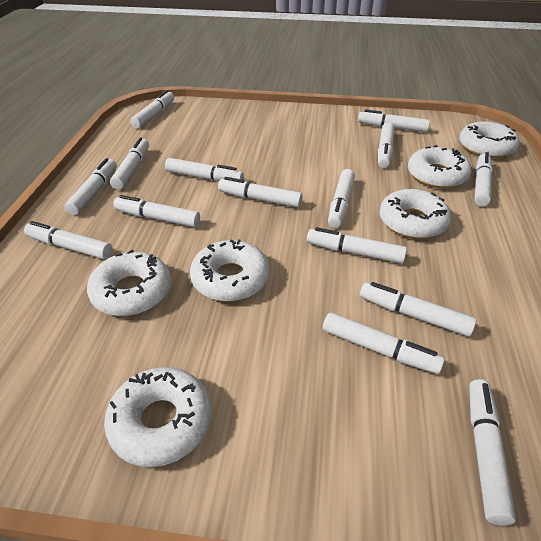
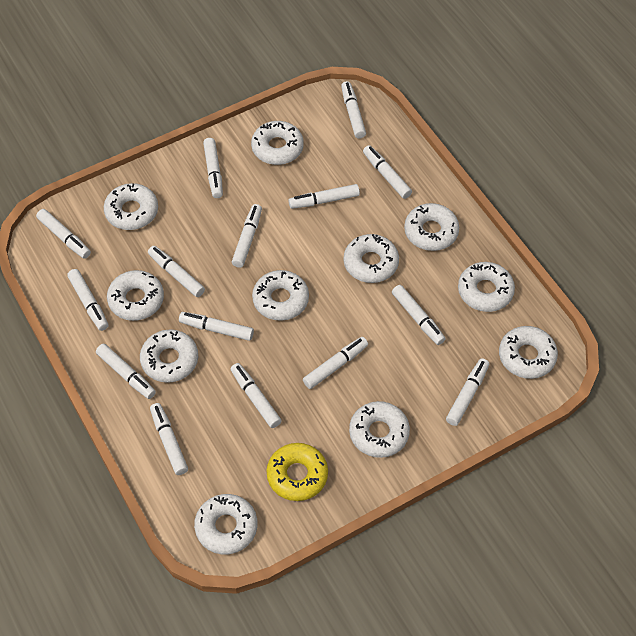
white donut: [87,250,171,316] [104,367,211,467] [190,239,269,302] [380,189,451,239] [408,145,471,189] [459,121,519,158] = 6 -> [104,183,158,230] [107,270,164,321] [140,329,198,383] [194,494,257,554] [251,121,304,165] [252,270,309,321] [344,234,399,283] [349,401,410,458] [404,203,459,251] [458,262,515,312] [499,326,558,379] = 11
yellow donut: none = 0 -> [266,443,328,501] = 1

